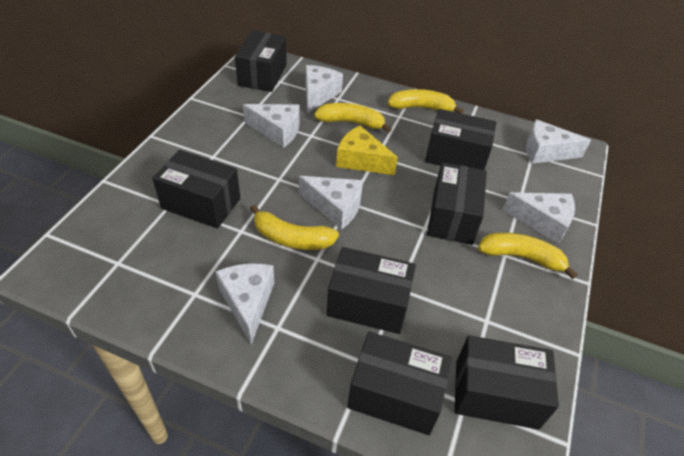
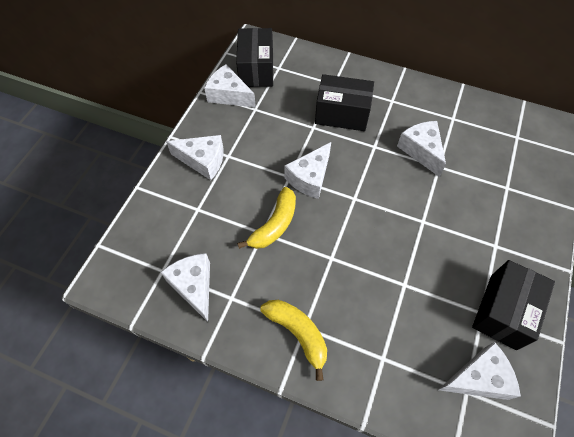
black box: [153,150,240,229] [235,30,287,92] [327,247,416,334] [347,332,452,435] [425,109,496,170] [427,162,487,245] [455,335,559,430] = 7 -> [236,28,273,87] [315,74,374,131] [472,260,555,350] = 3
yellow banana: [250,205,339,250] [314,103,391,133] [388,89,463,114] [478,232,578,279] = 4 -> [237,187,296,249] [260,300,327,381] = 2
yellow cheese: [336,125,398,175] = 1 -> none = 0

